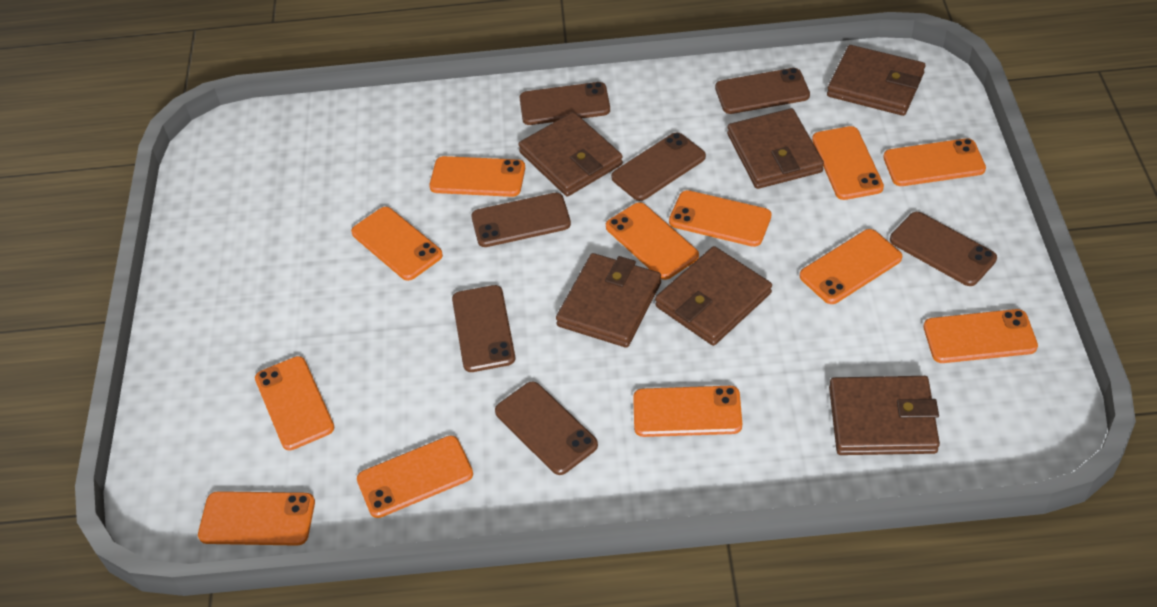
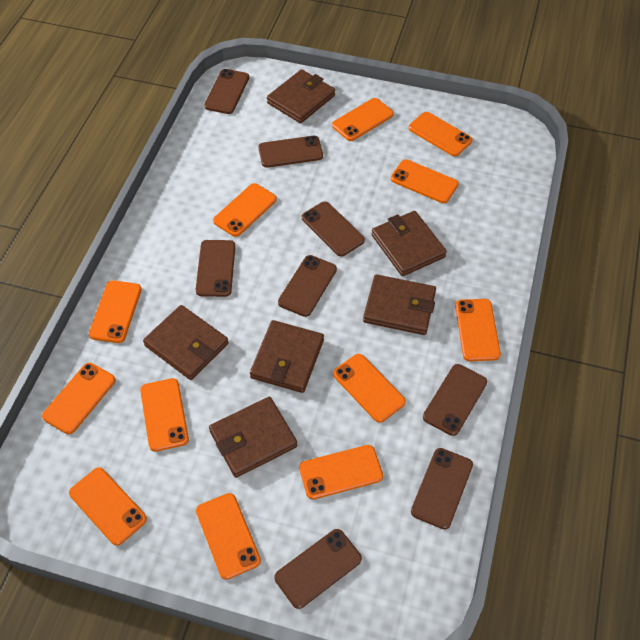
brown phone: [452,285,515,372] [471,193,571,247] [495,381,598,475] [519,82,610,125] [611,132,706,201] [715,68,810,114] [890,212,997,286] = 7 -> [196,240,236,297] [204,69,249,114] [258,136,323,168] [274,529,362,609] [278,255,337,317] [302,201,365,257] [411,448,473,529] [423,364,487,436] = 8

